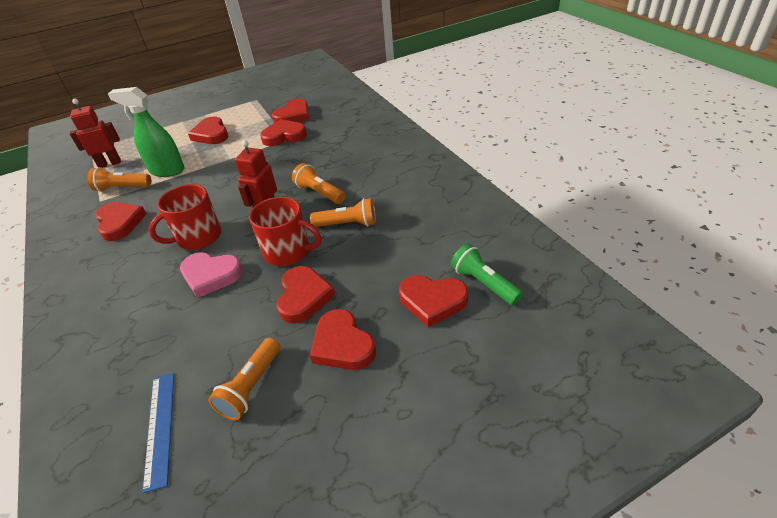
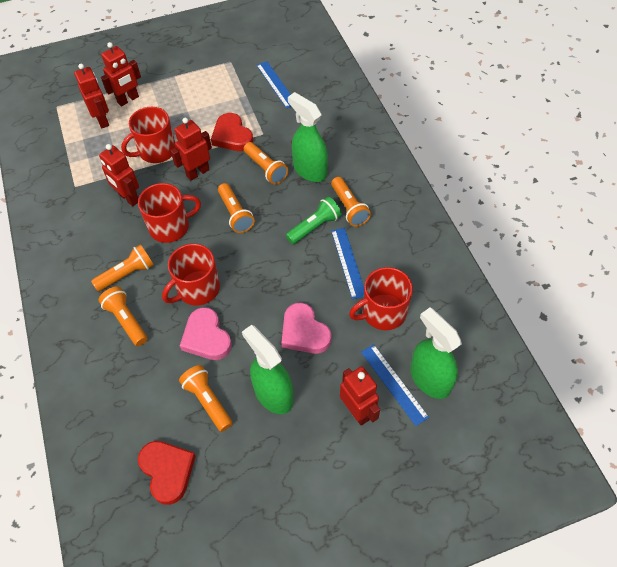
blue ruler: [143,373,174,493] = 1 -> [256,61,292,108] [331,228,364,299] [361,344,429,426] = 3
green spray bottle: [108,87,185,177] = 1 -> [242,325,293,414] [288,92,328,182] [410,307,462,399] = 3
orange flashlight: [88,167,151,192] [208,338,280,420] [292,163,345,204] [310,198,376,227] = 4 -> [91,244,154,291] [98,286,148,346] [179,365,233,432] [218,183,255,233] [244,142,288,185] [331,177,371,227] = 6
pink heart: [180,252,243,298] = 1 -> [180,307,232,360] [281,303,331,354] = 2
red heart: [95,202,146,241] [188,116,228,144] [260,119,307,146] [272,98,309,123] [277,266,335,324] [310,309,376,370] [399,275,468,327] = 7 -> [138,441,196,505] [211,113,253,151] = 2
red mug: [149,184,221,250] [249,197,322,266] = 2 -> [121,107,176,163] [138,183,201,243] [162,244,220,305] [349,267,413,330] = 4
red robot: [70,99,121,168] [235,140,277,208] = 2 -> [74,64,109,128] [99,144,139,207] [101,42,141,106] [171,118,212,181] [340,366,380,426] = 5

